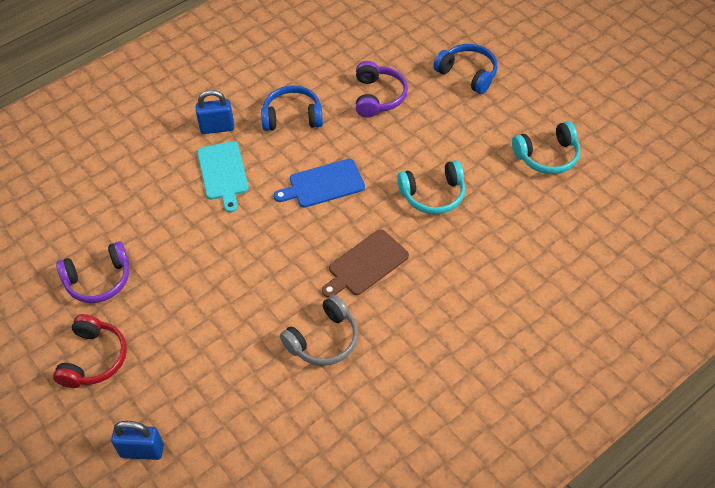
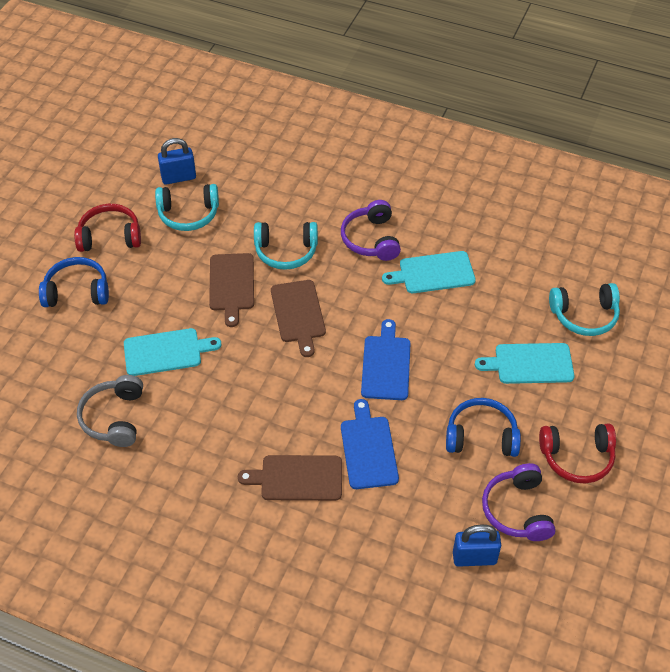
blue cutting board: [274,159,365,208] = 1 -> [341,399,399,489] [361,319,411,400] = 2
brown cutting board: [322,229,409,298] = 1 -> [209,253,254,327] [238,455,342,501] [271,280,326,357] = 3
red headphones: [53,314,127,388] = 1 -> [74,204,141,252] [539,424,616,483] = 2
turquoise cutting board: [197,141,249,213] = 1 -> [124,328,221,376] [382,251,476,293] [475,343,574,384] = 3
turquoise headphones: [397,160,465,214] [512,121,580,174] = 2 -> [155,184,219,231] [254,222,318,270] [549,283,620,336] = 3

